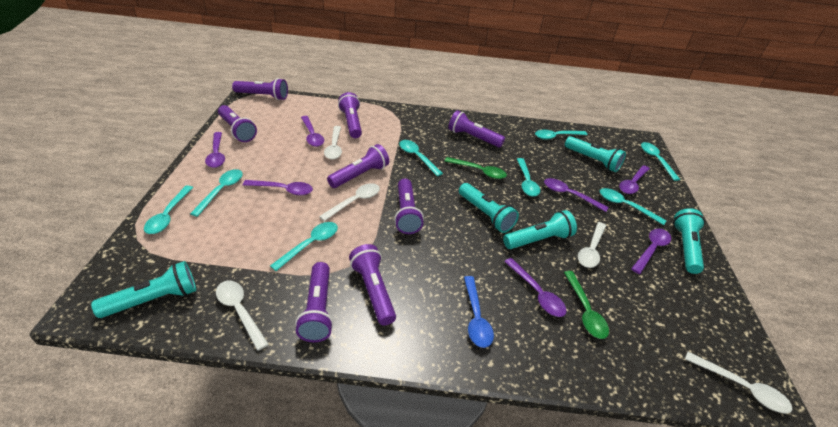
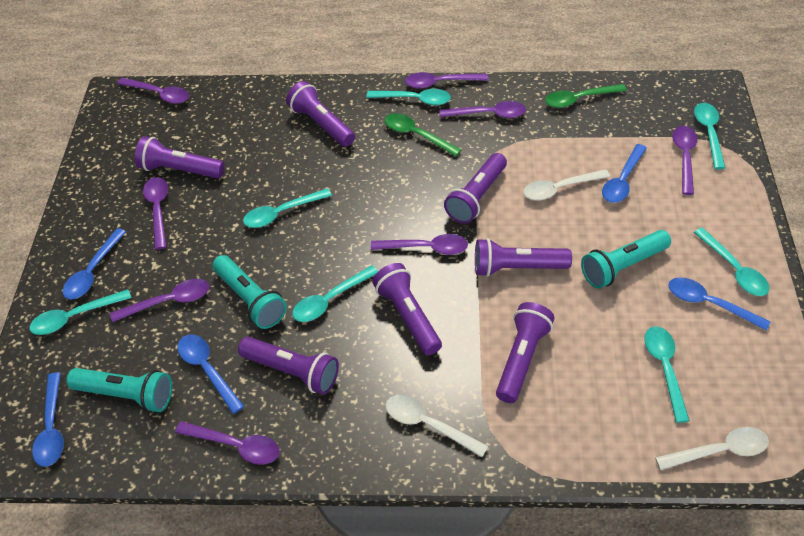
blue spoon: [464,276,494,348] = 1 -> [32,372,64,467] [63,228,126,300] [177,334,244,414] [602,144,647,203] [668,277,771,331] = 5
purple flashlight: [218,105,257,142] [232,78,288,100] [295,262,334,342] [327,144,389,188] [338,92,362,138] [349,244,396,326] [394,179,424,234] [448,110,505,148] = 8 -> [135,136,225,178] [238,337,339,395] [286,81,355,147] [372,263,442,355] [444,153,507,224] [475,238,572,277] [496,302,555,403] = 7
purple spoon: [205,132,225,168] [243,180,313,196] [301,116,324,147] [504,258,566,317] [544,178,609,212] [619,165,650,194] [631,229,671,274] = 7 -> [110,279,209,322] [117,78,189,104] [143,177,168,250] [175,421,280,465] [371,234,468,255] [405,72,488,89] [439,101,526,118] [672,126,698,195] = 8
turquoise flashlight: [91,261,196,318] [459,183,519,233] [503,210,577,249] [565,136,626,172] [673,208,705,274] = 5 -> [66,368,172,412] [212,255,287,329] [581,230,671,289] = 3
turquoise spoon: [144,185,194,234] [190,169,243,217] [270,222,338,271] [399,140,443,176] [517,158,540,197] [535,130,588,140] [600,188,667,225] [641,142,680,181] = 8 -> [29,289,132,335] [243,188,332,228] [292,265,378,322] [367,89,451,105] [644,326,690,423] [693,228,769,296] [694,103,725,169] = 7
white spoon: [216,281,269,351] [319,183,380,221] [324,126,342,160] [578,222,606,268] [685,352,793,414] = 5 -> [386,395,488,457] [523,169,610,201] [655,427,769,470] = 3

